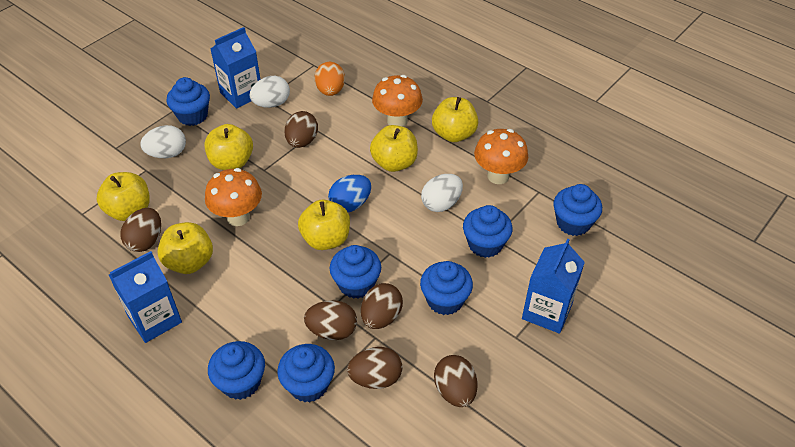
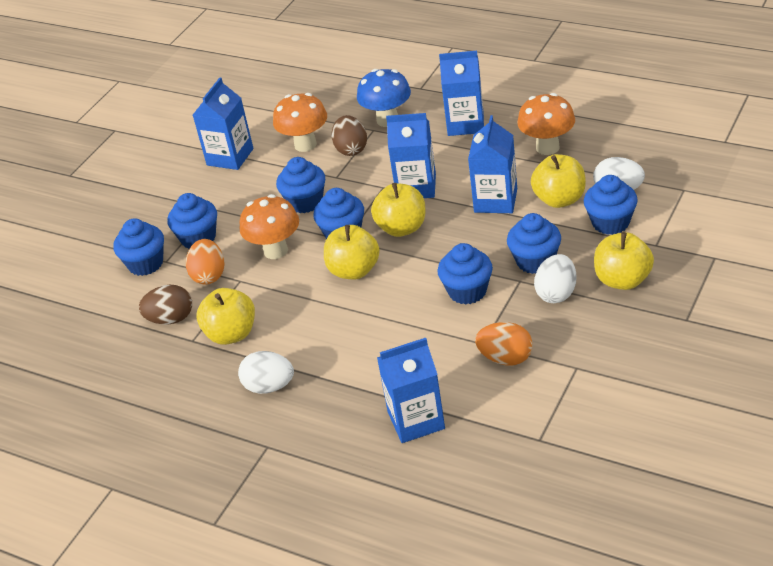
blue carton: [109,251,182,343] [211,27,260,109] [522,238,585,334] = 3 -> [193,77,253,170] [377,338,445,443] [386,113,436,198] [439,51,484,136] [468,115,517,213] = 5
blue egg: [328,175,371,212] = 1 -> none = 0
blue mushroom: none = 0 -> [357,69,411,127] = 1
brown egg: [121,208,161,252] [284,111,318,148] [304,300,357,340] [347,347,402,389] [361,283,403,329] [434,355,478,407] = 6 -> [139,285,192,324] [332,115,367,156] = 2
orange egg: [315,62,345,96] = 1 -> [186,239,224,284] [475,322,533,366] = 2
yellow apple: [96,172,150,221] [158,222,213,274] [204,124,253,170] [298,200,350,250] [370,125,418,172] [432,97,478,142] = 6 -> [197,288,255,345] [324,225,380,280] [371,183,425,237] [531,154,586,208] [594,232,654,290] = 5

